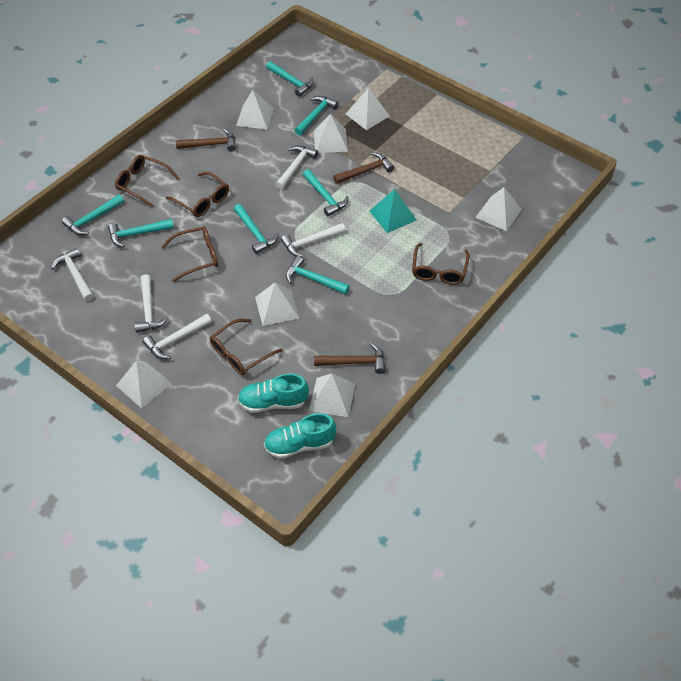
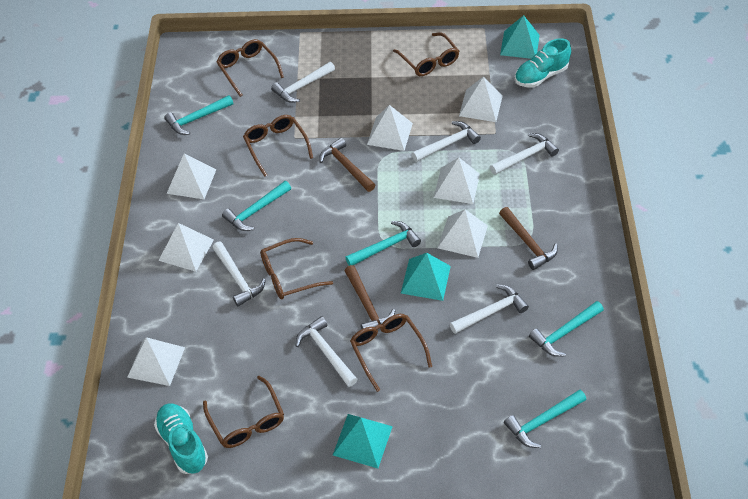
brown glasses: [115,155,179,208] [161,226,218,282] [166,172,229,217] [210,319,283,375] [412,243,470,285] = 5 -> [203,376,284,448] [216,39,284,97] [243,115,313,177] [260,238,333,299] [350,314,432,392] [393,32,459,76] = 6
turquoise hammer: [62,195,124,235] [108,219,174,248] [234,204,279,254] [266,61,314,97] [286,256,350,295] [295,96,339,136] [303,169,348,217] = 7 -> [164,95,233,135] [222,181,291,231] [345,221,421,266] [504,390,586,448] [529,301,604,357] = 5
turquoise pyramid: [370,189,417,233] = 1 -> [333,414,393,468] [401,253,451,301] [500,15,540,59] = 3
white hammer: [51,248,94,301] [134,274,168,333] [143,314,212,359] [275,146,318,190] [281,223,346,258] = 5 -> [212,242,266,307] [271,62,335,103] [296,316,358,387] [412,121,481,162] [450,284,529,334] [490,133,559,175] = 6

